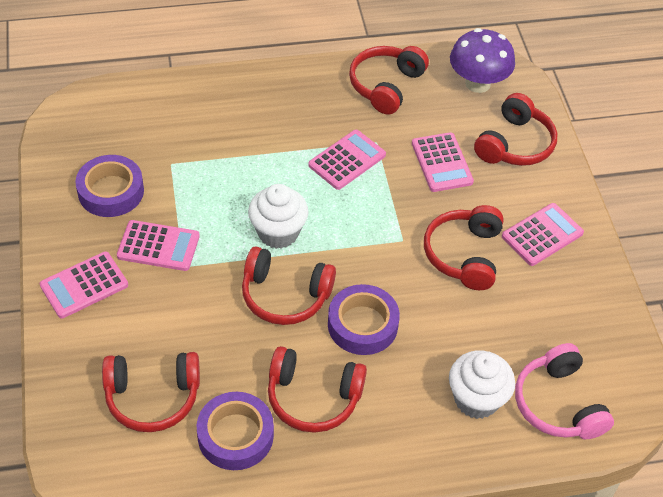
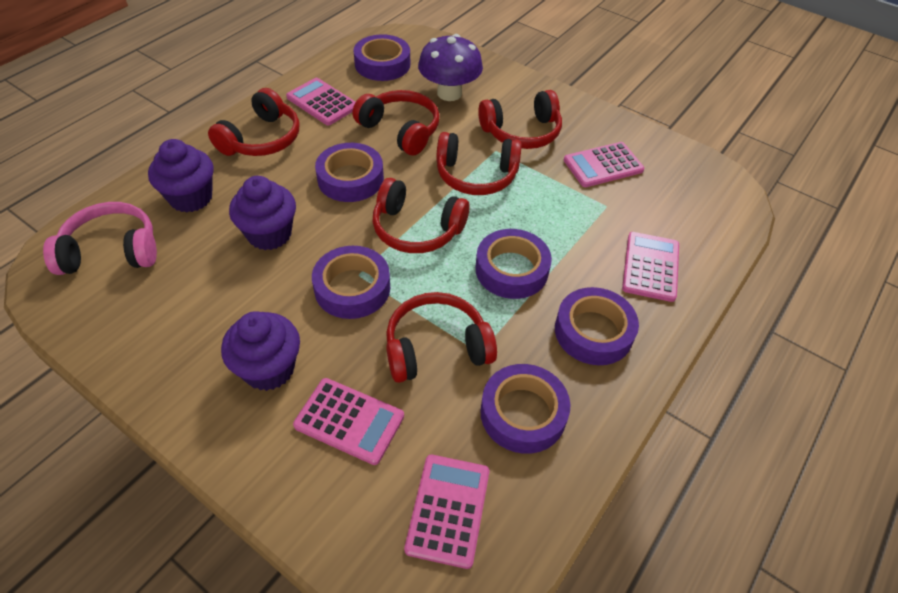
purple cupcake: none = 0 -> [148,139,214,213] [221,311,300,391] [229,176,296,250] = 3
purple tape: [75,155,144,217] [197,392,274,470] [328,284,400,355] = 3 -> [312,246,390,319] [315,143,384,202] [353,34,410,81] [475,229,552,299] [480,364,570,454] [555,287,639,365] = 6
white cupcake: [248,184,308,249] [449,350,515,419] = 2 -> none = 0

